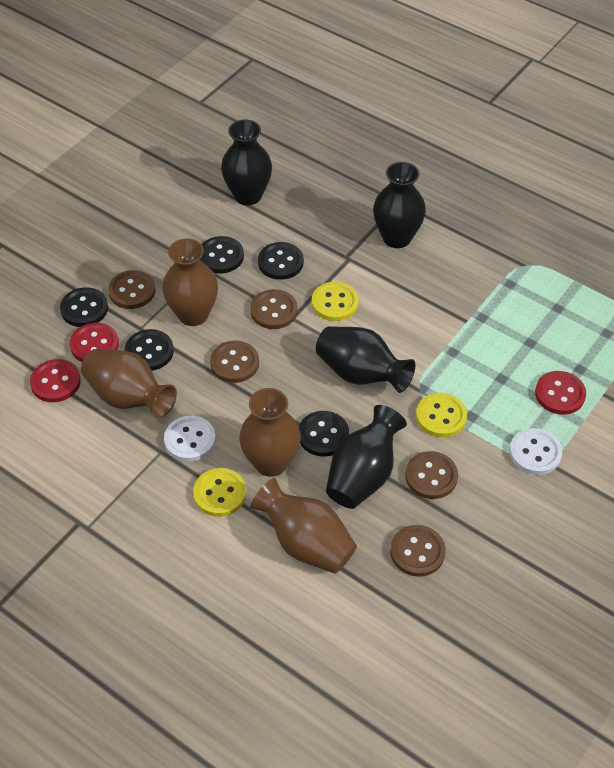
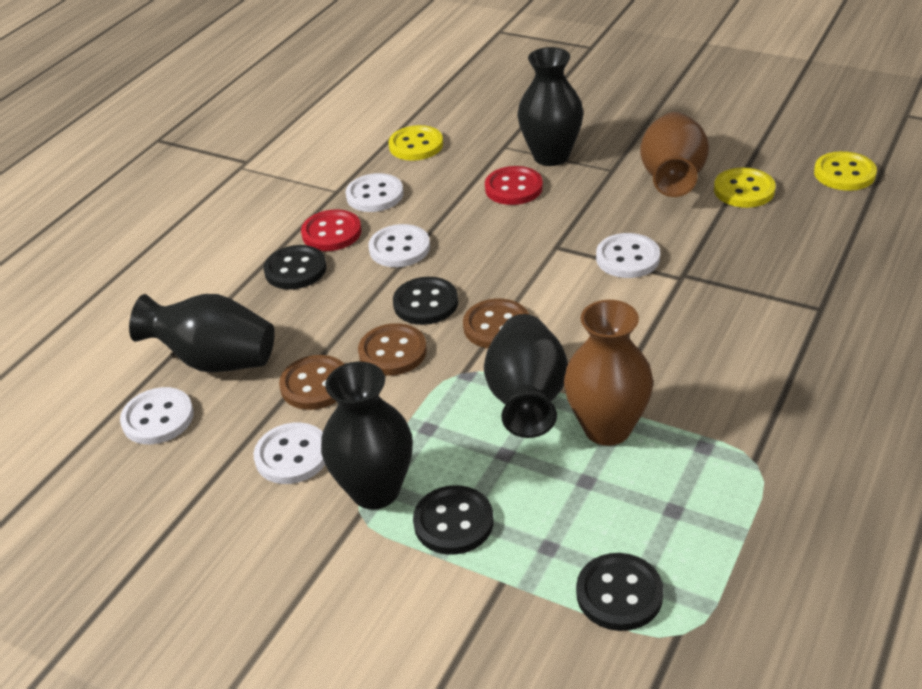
black button: [60,287,108,327] [125,329,174,371] [200,236,244,273] [258,242,304,280] [299,411,349,457] = 5 -> [263,245,327,290] [393,277,458,325] [413,485,494,555] [576,553,664,631] = 4
brown button: [108,270,156,309] [210,341,259,383] [250,289,298,329] [390,525,446,577] [405,451,458,499] = 5 -> [279,355,344,410] [358,323,427,376] [463,298,529,348] = 3
brown vase: [81,349,177,418] [162,238,218,326] [239,388,301,477] [250,478,357,574] = 4 -> [564,300,653,446] [640,112,709,197] = 2
red button: [30,359,81,402] [70,323,119,362] [535,371,586,415] = 3 -> [301,209,362,251] [485,166,543,205] = 2
white button: [164,416,216,462] [510,428,562,475] = 2 -> [120,387,194,444] [254,422,325,484] [345,173,404,212] [369,224,430,267] [596,233,660,278] = 5

